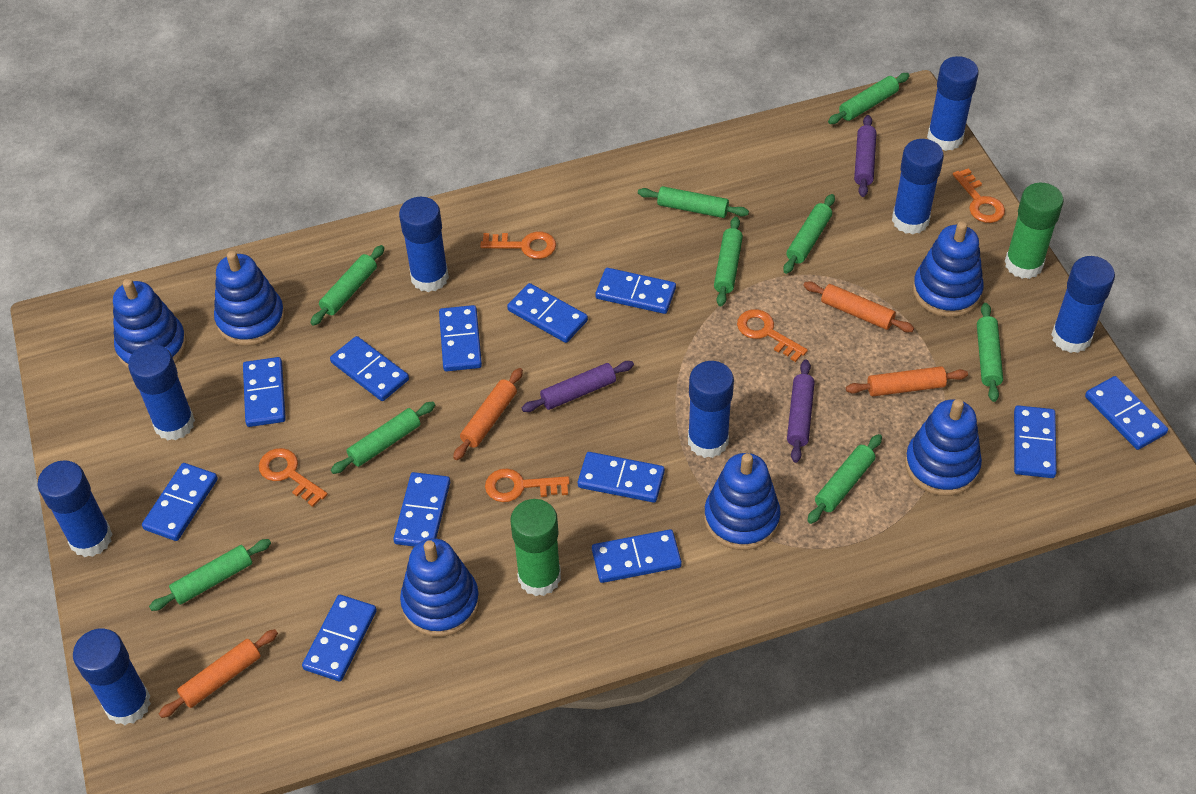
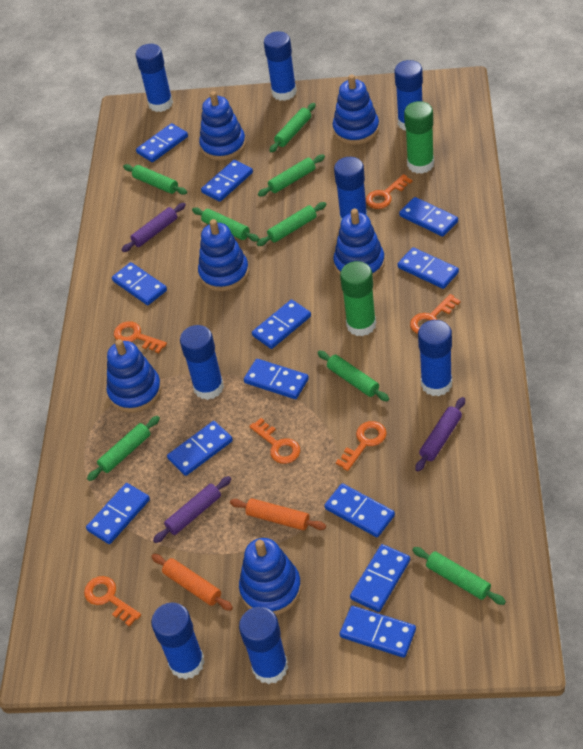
green rolling pin: [149,539,271,611] [310,245,384,326] [331,402,435,474] [638,186,749,218] [714,217,743,307] [783,194,835,274] [807,434,882,524] [828,73,910,124] [977,303,1003,402] = 9 -> [87,416,160,481] [123,164,187,195] [192,207,259,242] [257,202,327,246] [258,155,325,197] [269,103,316,152] [318,351,389,401] [412,547,506,605] = 8
orange key: [259,448,328,507] [480,232,556,259] [485,469,570,502] [737,309,808,362] [953,168,1005,223] = 5 -> [84,576,141,627] [114,321,167,353] [249,418,300,464] [336,421,387,471] [366,174,413,209] [410,294,461,334] = 6
orange rolling pin: [159,629,278,718] [453,368,523,460] [804,281,914,332] [846,366,968,396] = 4 -> [151,554,233,611] [230,498,326,530] = 2

